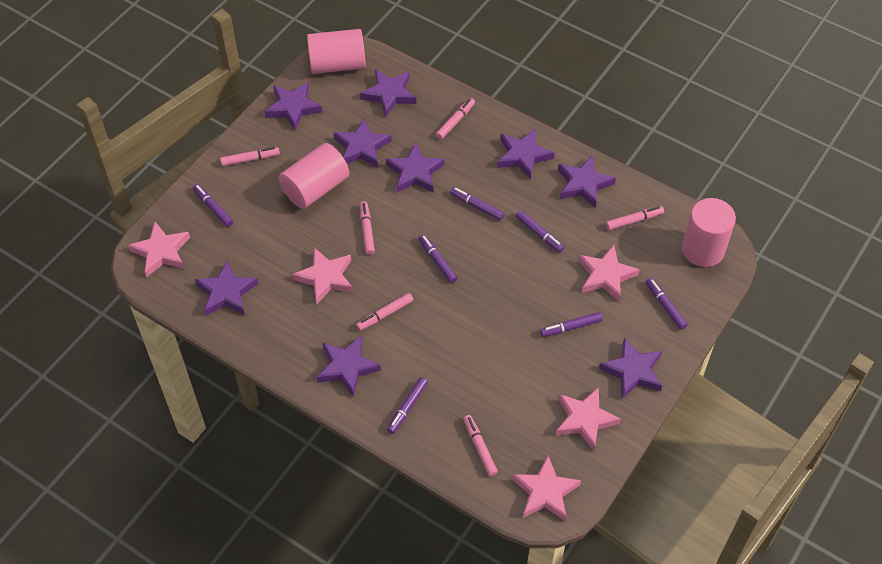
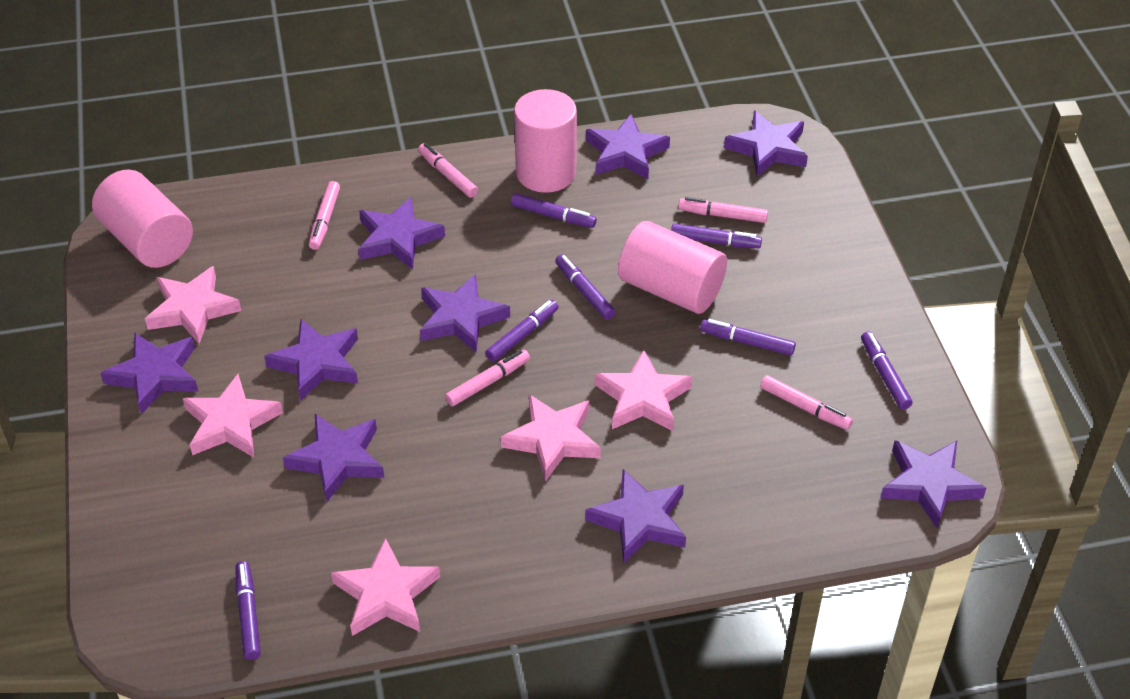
pink marker: [220,147,280,166] [356,293,413,331] [360,201,375,255] [436,98,475,139] [463,415,498,476] [606,206,664,230] = 6 -> [309,181,340,250] [418,143,478,198] [445,350,530,407] [678,197,768,223] [760,375,853,430] = 5

